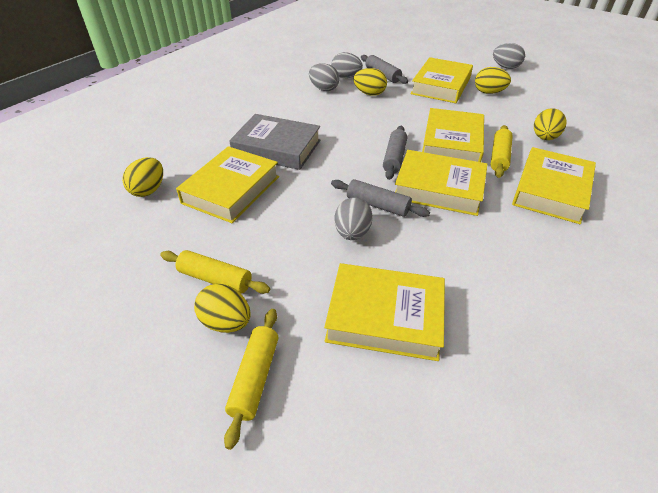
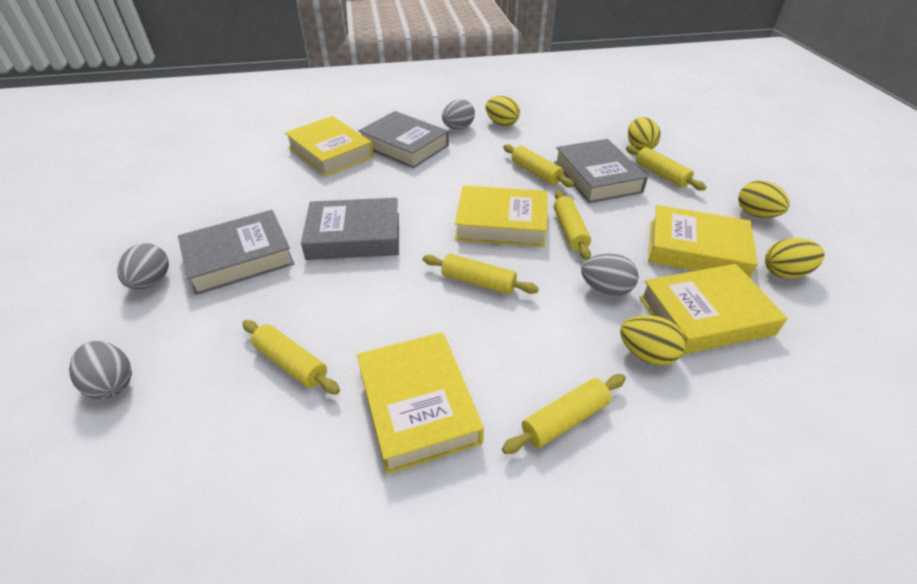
grey book: [229,114,321,170] = 1 -> [178,210,295,295] [301,198,399,260] [358,111,449,168] [554,139,648,203] = 4
grey rolling pin: [331,179,430,217] [361,55,408,84] [383,126,407,180] = 3 -> none = 0
yellow book: [176,146,279,223] [324,263,445,361] [395,150,488,216] [410,57,473,103] [422,108,484,162] [512,147,596,224] = 6 -> [285,116,374,177] [357,332,484,474] [455,185,547,247] [639,264,787,355] [648,205,758,278] = 5
yellow rolling pin: [160,250,270,294] [224,309,278,450] [490,125,513,178] = 3 -> [242,320,340,394] [423,254,539,294] [502,374,626,454] [503,144,574,187] [554,190,591,260] [626,145,706,191] = 6

